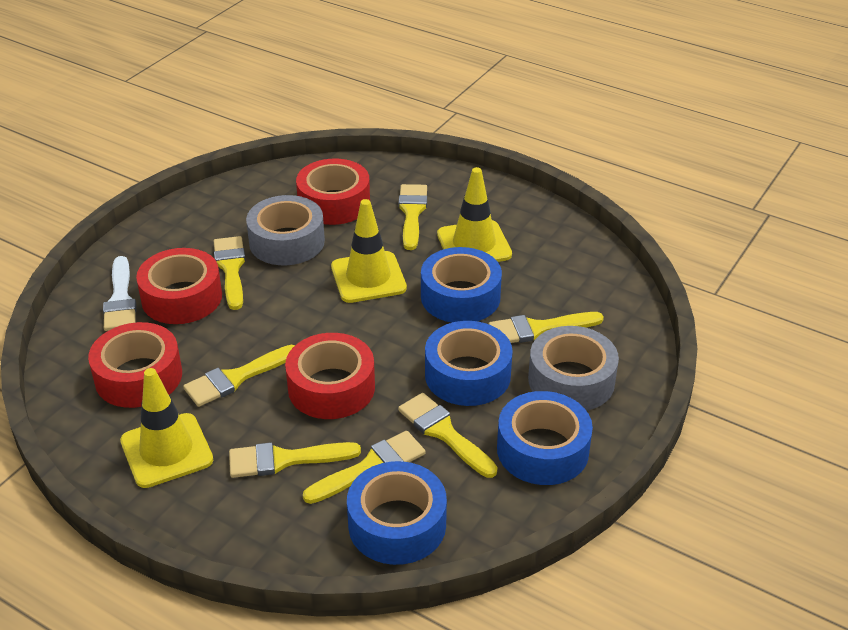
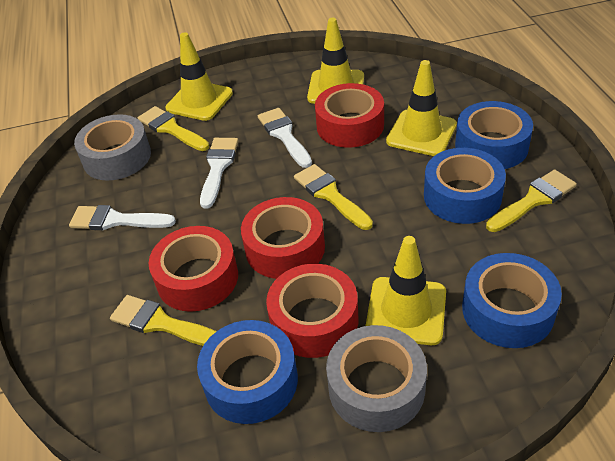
white brush: [103,256,136,331] = 1 -> [69,205,176,230] [200,138,239,208] [258,108,312,168] = 3
yellow brush: [183,345,295,407] [214,236,246,310] [229,442,361,478] [303,431,426,504] [398,393,498,478] [399,184,427,250] [488,312,604,343] = 7 -> [110,295,217,346] [138,106,209,151] [294,164,373,230] [486,170,577,232] = 4
yellow traffic cone: [120,368,213,488] [331,199,407,303] [437,167,512,262] = 3 -> [165,32,233,121] [307,18,364,104] [366,236,446,345] [386,60,457,156] = 4

